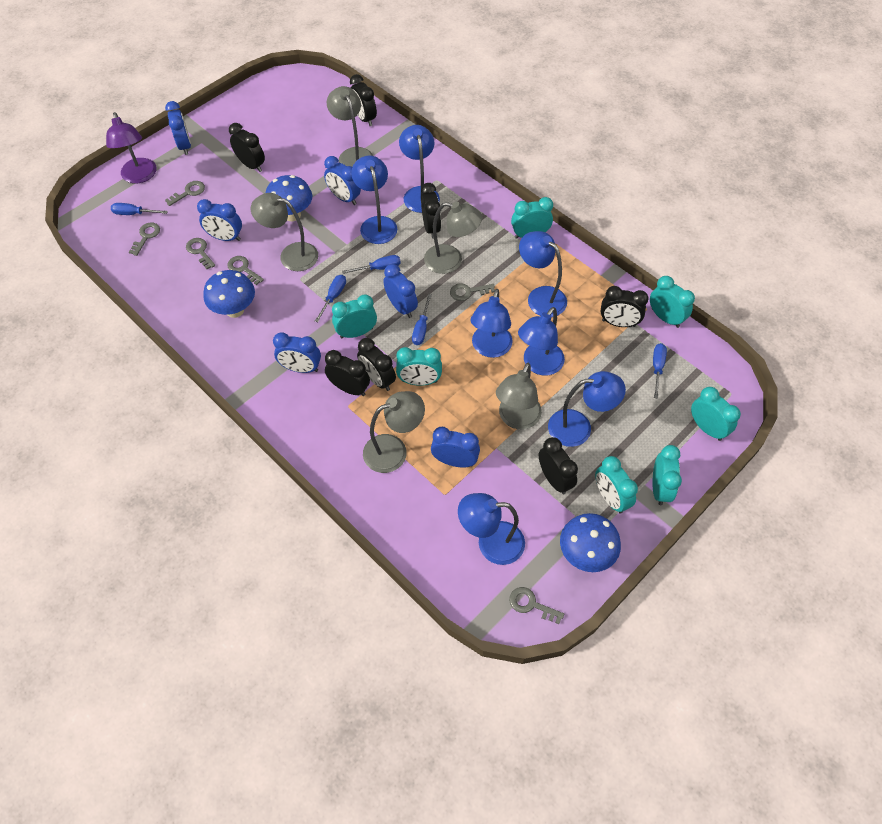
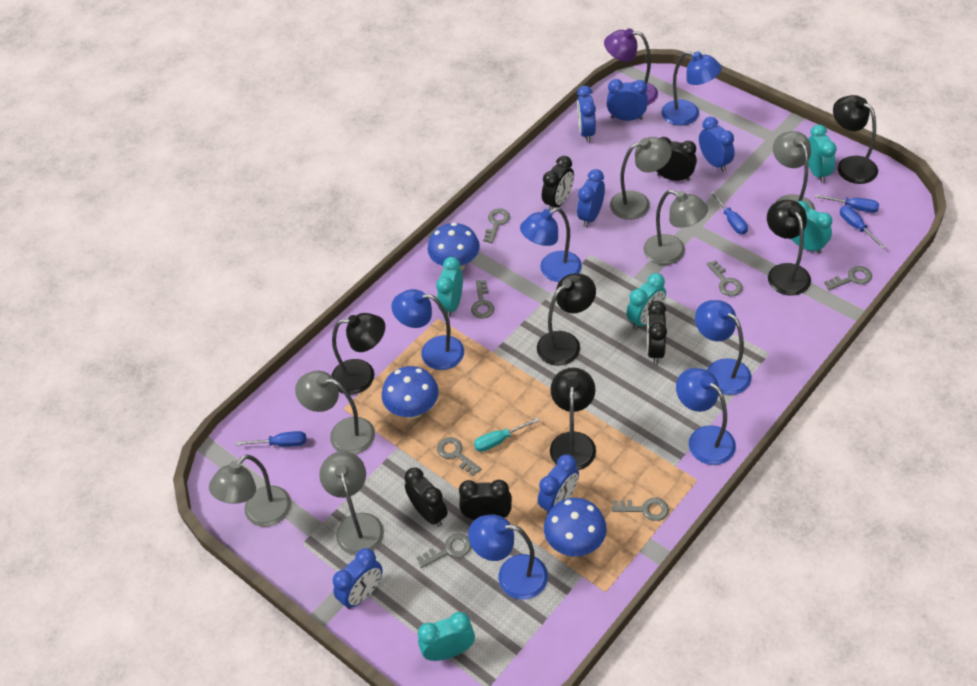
black clock: [229,123,265,172] [325,350,370,396] [350,74,377,126] [357,338,396,391] [421,183,441,239] [539,437,578,494] [600,286,649,327] = 7 -> [404,467,448,527] [459,480,512,520] [542,156,574,210] [647,301,667,364] [656,137,697,181] = 5
black lamp: none = 0 -> [331,313,385,395] [537,273,596,366] [550,367,596,470] [767,200,811,296] [833,95,878,184] = 5
blue lamp: [351,155,397,244] [399,125,440,213] [458,493,525,565] [470,289,513,358] [518,307,565,375] [519,231,567,317] [548,371,626,447] = 7 -> [391,289,464,370] [468,515,548,599] [520,207,582,282] [661,51,722,125] [676,368,736,465] [695,300,752,395] = 6
blue screwdriver: [111,203,168,215] [315,275,346,322] [342,255,401,274] [412,294,432,345] [653,343,667,399] = 5 -> [236,431,306,447] [710,191,748,234] [815,194,879,213] [840,206,886,249] = 4
grey key: [129,222,160,256] [165,181,205,206] [186,238,215,269] [227,256,264,285] [450,283,495,301] [509,587,564,624] = 6 -> [417,533,471,568] [437,437,481,476] [471,280,494,318] [483,209,510,243] [612,498,669,521] [706,260,743,296] [824,266,872,290] = 7
grey lamp: [251,193,318,271] [327,86,373,167] [363,391,425,473] [424,202,482,274] [496,363,542,429] = 5 -> [209,454,291,527] [295,371,375,454] [319,451,384,555] [610,137,672,220] [643,190,708,265] [773,131,815,210] = 6
turquoise clock: [332,294,377,338] [396,347,442,386] [511,197,553,239] [595,456,638,513] [650,276,695,328] [653,445,682,505] [691,387,741,441] = 7 -> [418,612,475,661] [436,257,463,318] [626,273,666,330] [791,201,832,254] [808,125,837,183] = 5
turquoise screwdriver: none = 0 -> [474,417,540,452] = 1

